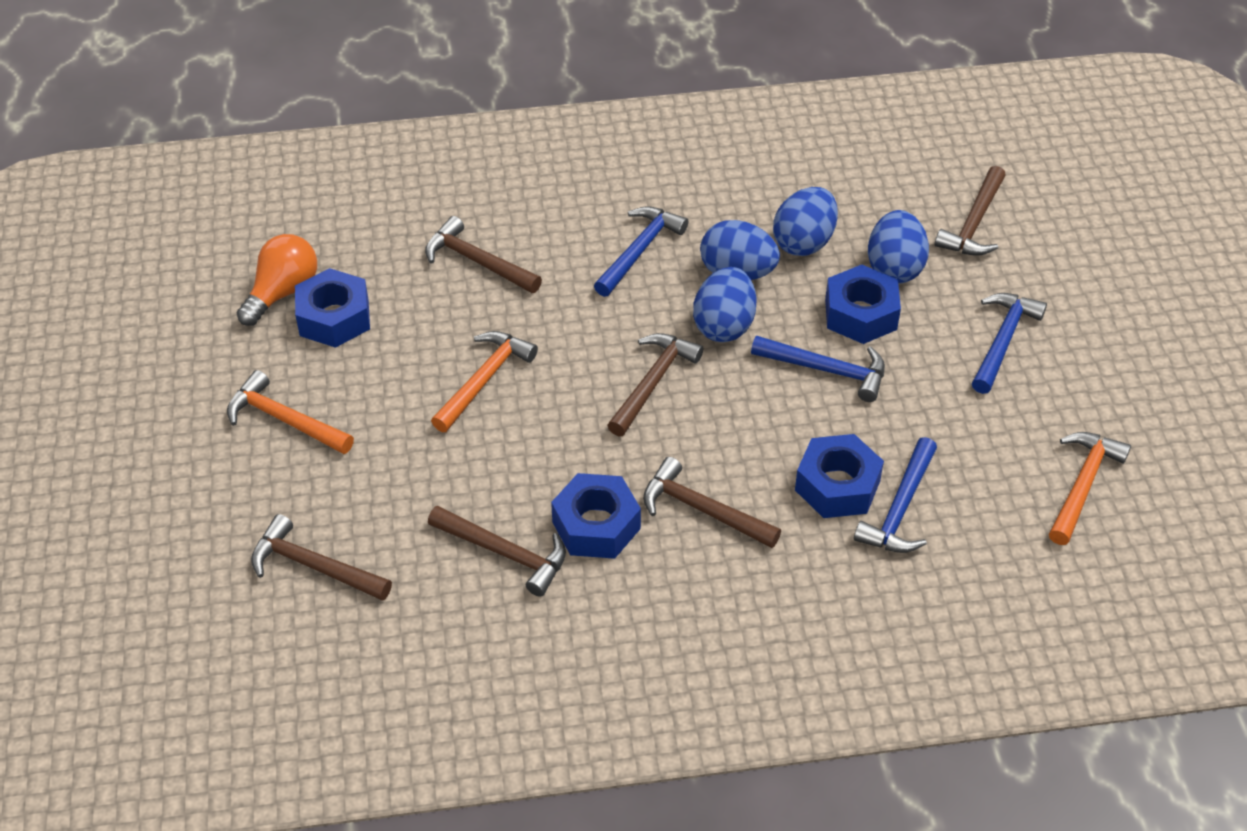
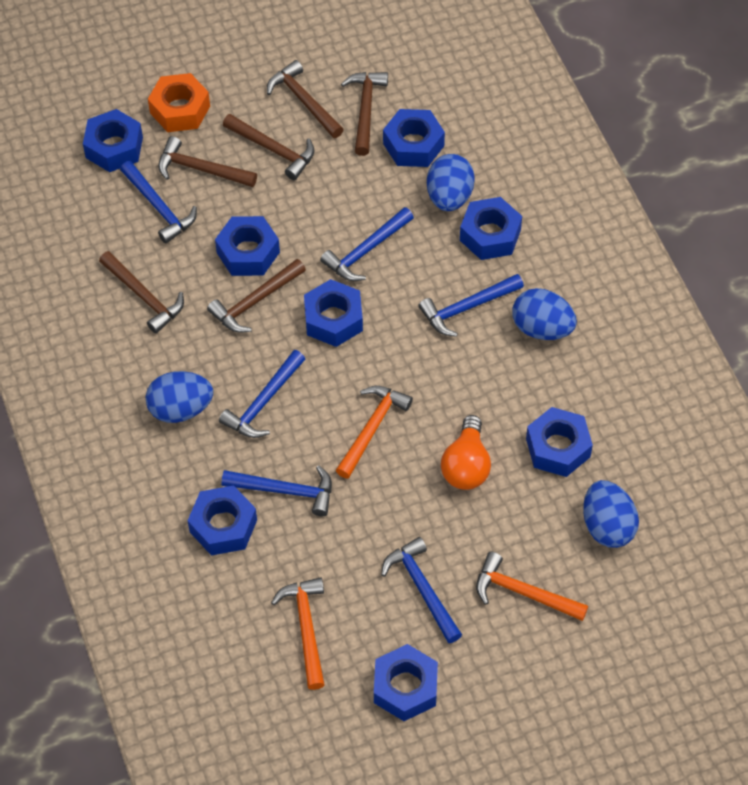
blue hammer: [594,206,688,297] [751,336,885,402] [854,437,937,553] [972,293,1047,394] = 4 -> [120,161,197,244] [219,350,305,438] [222,465,332,516] [320,207,414,281] [381,537,462,643] [418,274,524,337] = 6
blue nut: [295,268,370,348] [551,473,641,559] [795,434,884,518] [825,264,901,344] = 4 -> [83,109,143,172] [188,485,257,556] [215,216,280,276] [304,279,363,347] [374,644,438,721] [383,109,445,167] [460,197,522,260] [526,407,593,477] = 8
orange nut: none = 0 -> [148,73,210,132] = 1

